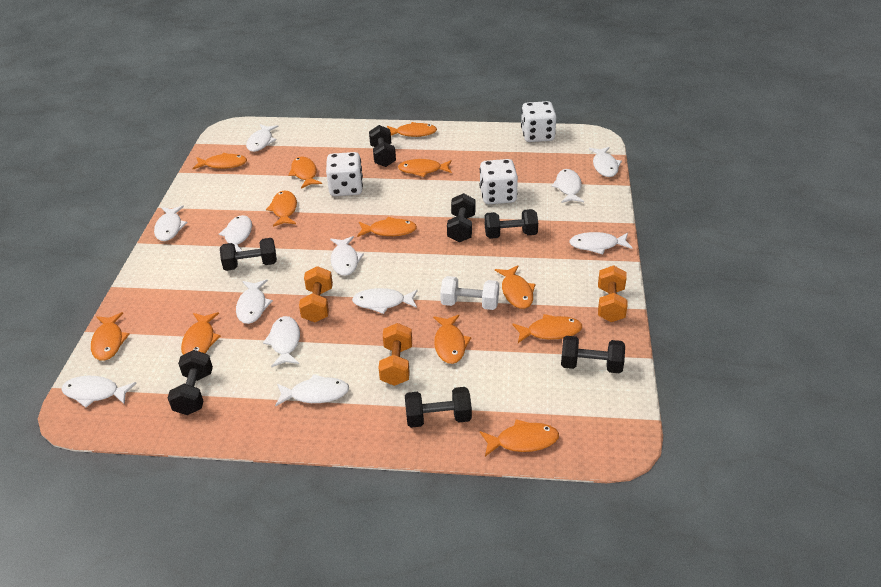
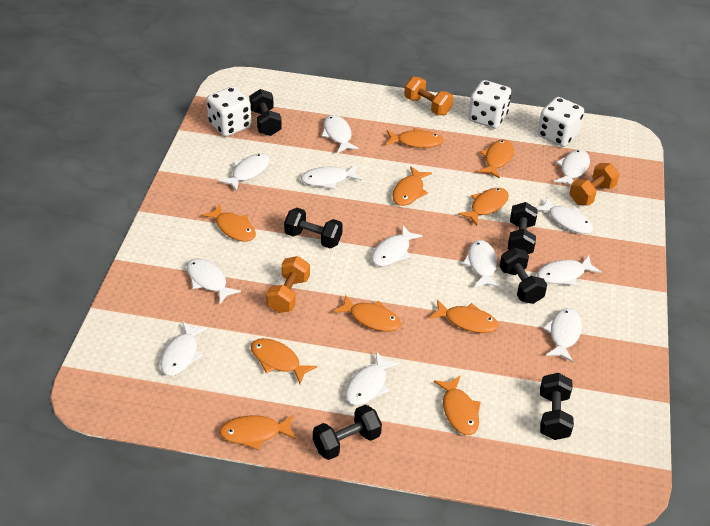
black dumbbell: [168,350,213,415] [220,238,277,271] [369,125,396,167] [405,387,472,428] [447,193,476,242] [484,209,538,239] [561,336,625,374] = 7 -> [249,89,282,136] [284,208,343,248] [313,405,382,460] [499,247,547,304] [508,202,538,254] [540,373,574,440] = 6
orange fish: [91,312,130,361] [181,312,221,355] [193,153,247,169] [266,191,297,227] [288,156,322,189] [357,217,417,237] [387,122,437,137] [398,159,452,177] [433,315,471,364] [480,419,559,456] [495,265,536,309] [512,314,582,343] = 12 -> [201,204,256,242] [219,414,296,450] [251,338,317,384] [333,295,401,332] [386,128,444,148] [392,166,432,206] [429,299,499,333] [434,376,481,435] [458,188,509,226] [478,139,514,179] = 10
white dumbbell: [440,276,499,310] = 1 -> none = 0

